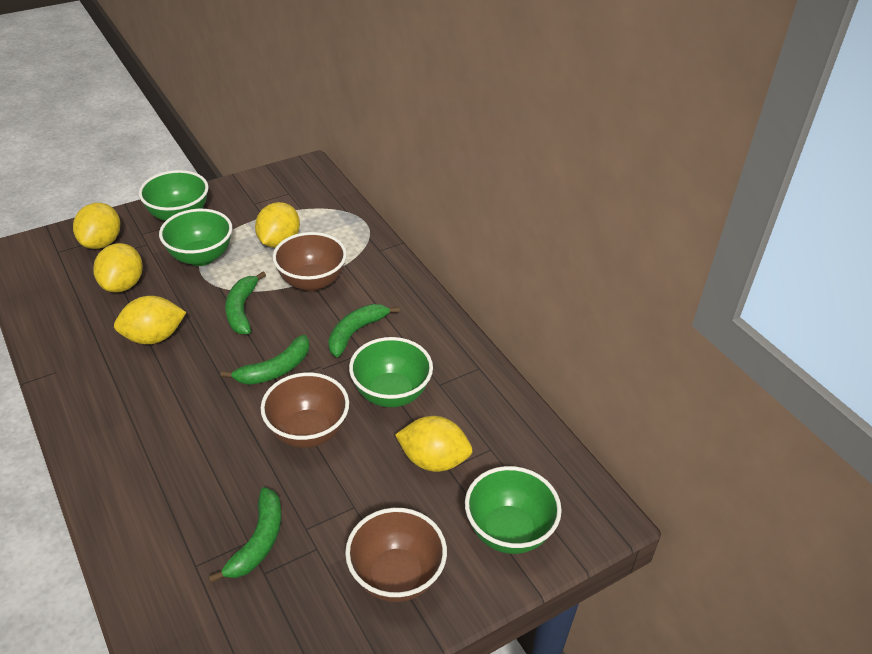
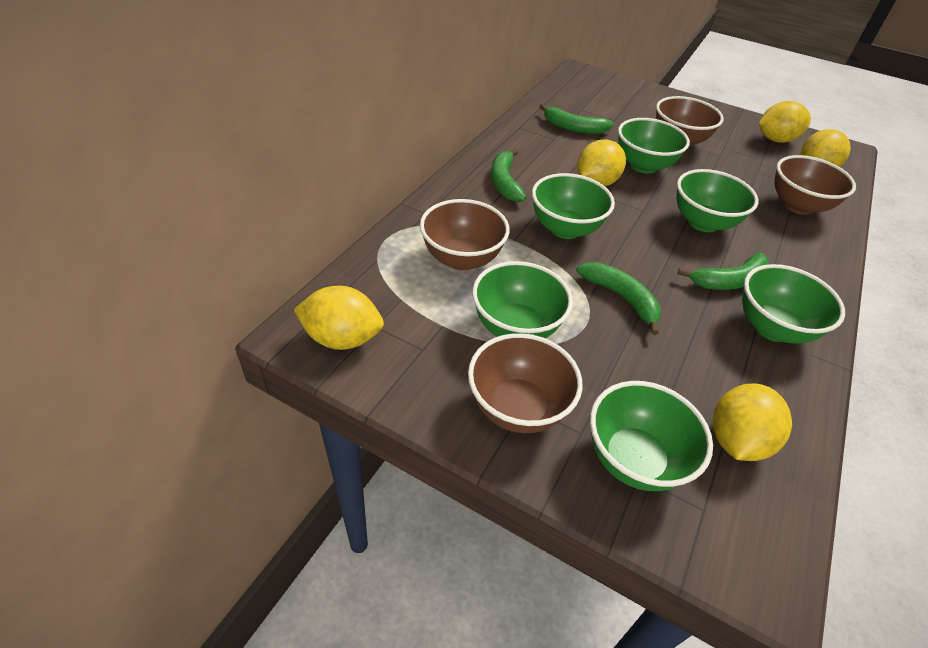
brown bowl: [261,373,349,448] [273,232,347,291] [345,508,447,602] = 3 -> [420,199,510,270] [468,333,583,433] [656,96,724,147] [774,155,856,215] = 4
green bowl: [139,170,209,221] [159,209,233,266] [349,337,433,407] [465,466,562,554] = 4 -> [472,261,573,339] [532,173,615,239] [590,381,713,491] [618,118,690,174] [677,169,758,232] [742,264,845,343] = 6

